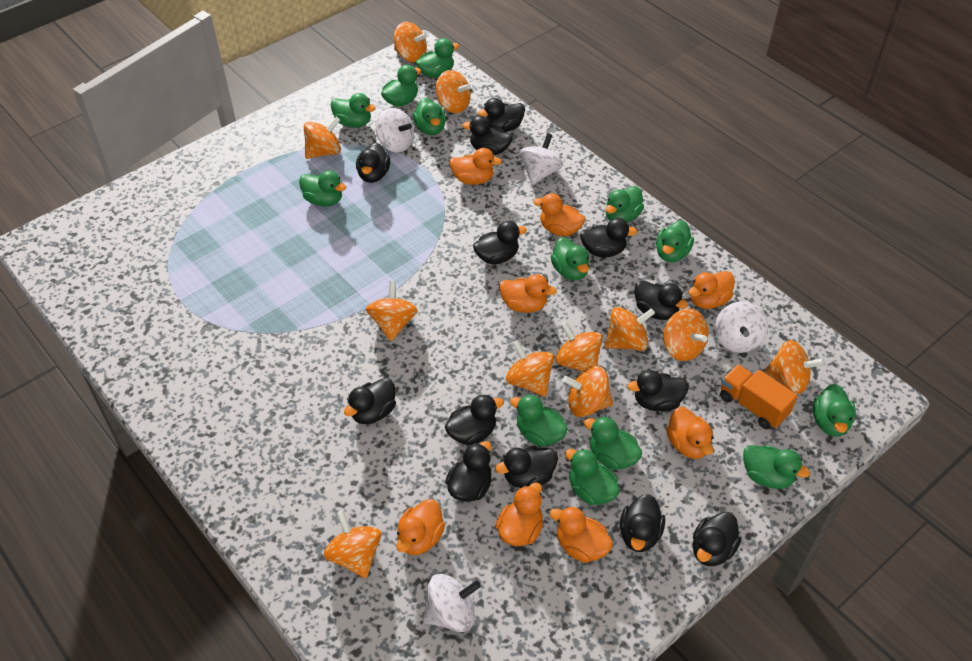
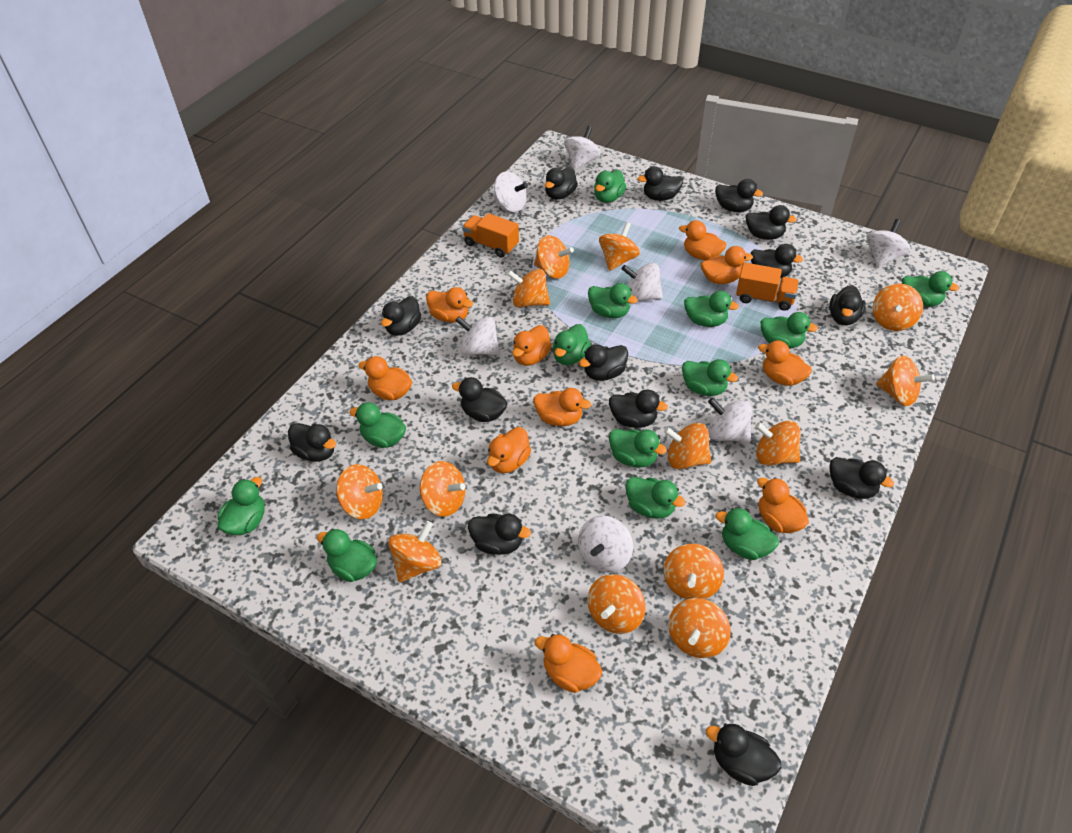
black duck: [344,378,396,424] [356,142,390,183] [445,395,504,445] [445,441,492,502] [463,116,513,155] [473,221,527,264] [478,98,525,132] [495,446,558,488] [580,218,637,257] [620,494,665,552] [628,370,689,411] [635,280,688,320] [693,512,741,566] = 13 -> [288,423,336,462] [381,296,422,336] [452,377,508,422] [468,514,531,555] [545,167,578,200] [579,345,628,381] [609,389,668,428] [638,166,683,201] [706,723,781,786] [715,179,763,212] [746,205,797,240] [751,244,803,278] [829,285,866,325] [830,457,894,499] = 14
orange duck: [396,499,445,555] [449,148,502,185] [495,482,543,546] [499,274,557,313] [533,193,585,236] [550,506,613,563] [666,407,714,459] [688,271,735,309] = 8 -> [358,356,412,400] [426,287,473,323] [487,427,531,473] [512,325,552,366] [534,388,591,426] [535,634,602,693] [679,220,726,260] [701,246,753,284] [757,477,809,533] [758,340,812,386] = 10
orange spinning top: [304,117,341,159] [324,510,382,578] [366,281,418,341] [394,22,428,62] [436,70,471,113] [506,340,554,397] [555,321,603,372] [562,366,613,417] [605,307,655,351] [664,309,708,361] [764,340,825,394] = 11 -> [336,464,383,519] [388,521,442,583] [420,461,466,517] [507,269,550,307] [534,235,574,279] [588,574,646,634] [599,222,640,271] [663,544,724,599] [664,423,711,469] [668,598,731,658] [755,421,801,465] [873,284,923,331] [876,356,935,406] = 13
orange truck: [720,364,798,429] = 1 -> [462,213,519,258] [736,262,799,311] = 2
white spinning top: [376,108,414,153] [423,574,481,632] [520,133,563,185] [715,301,768,353] = 4 -> [455,316,500,355] [494,172,528,212] [564,126,601,170] [578,516,633,573] [622,263,663,301] [708,398,752,442] [866,219,910,268] = 7

